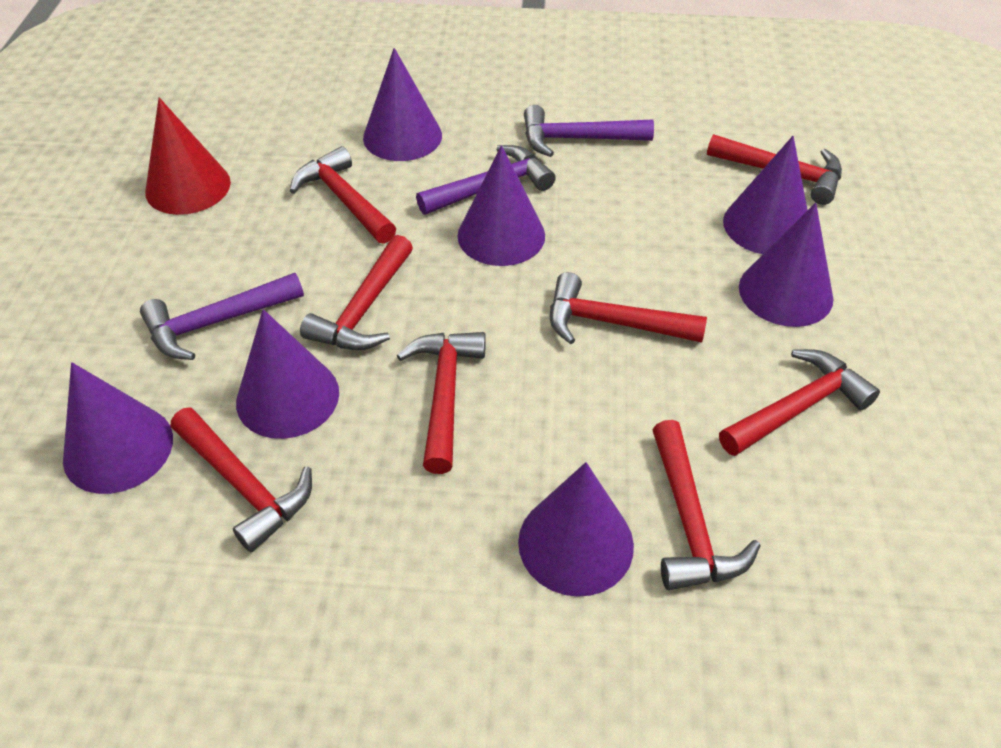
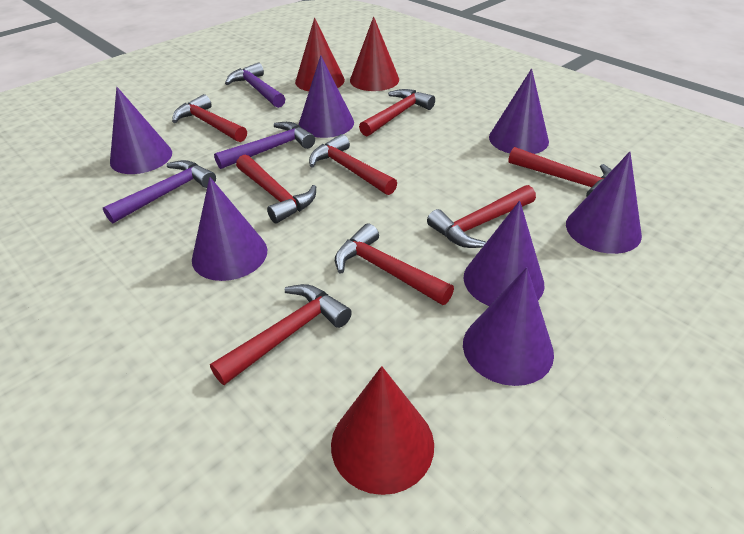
red cone: [145,97,231,215] = 1 -> [295,18,345,91] [331,366,434,495] [350,16,399,91] = 3

